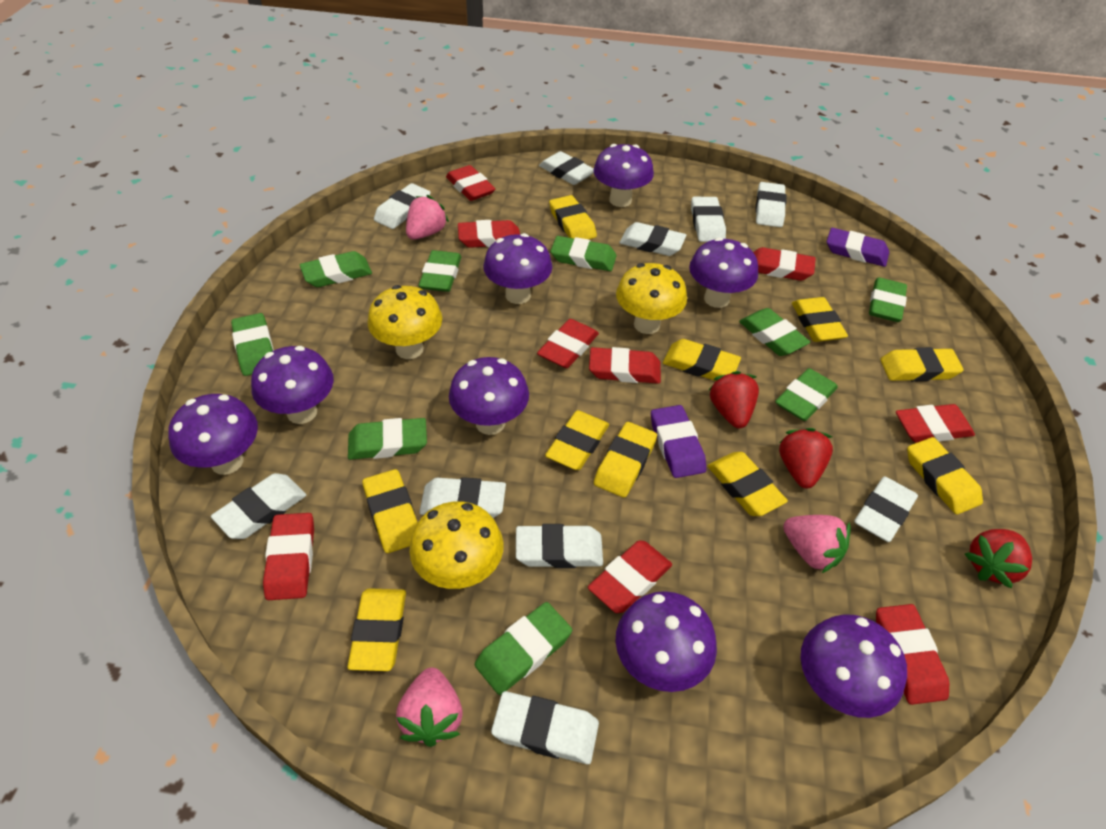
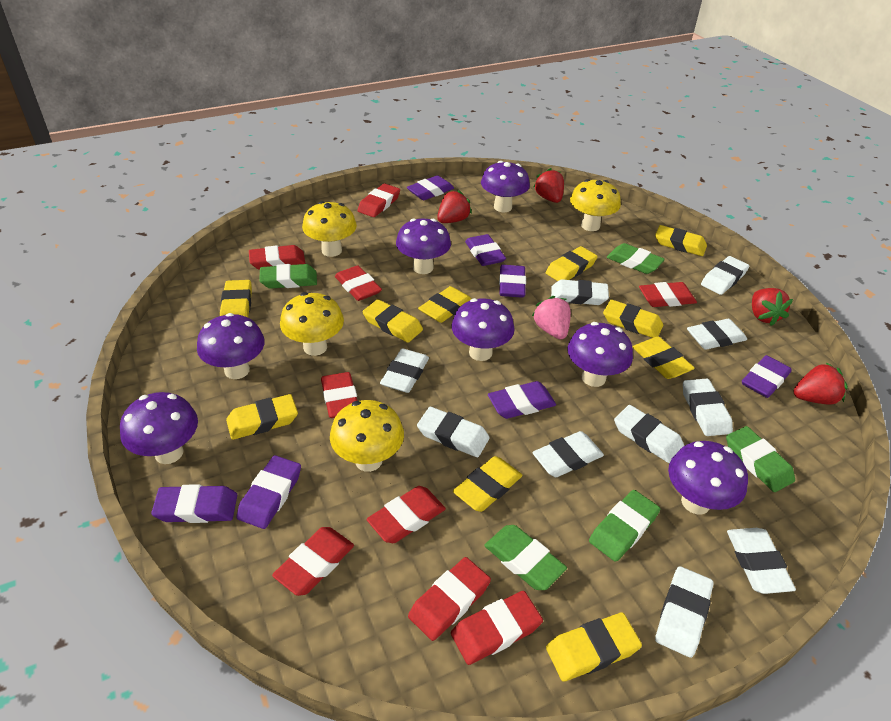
green eraser: [231,313,274,376] [300,251,372,287] [348,418,427,460] [419,250,461,292] [475,602,572,695] [551,236,617,271] [739,308,810,356] [775,368,838,421] [869,277,907,322] = 9 -> [259,264,317,289] [484,525,567,590] [589,490,660,562] [607,243,665,274] [726,426,795,492] = 5
pink strawberry: [396,667,463,747] [406,195,449,240] [783,515,851,573] = 3 -> [532,296,571,339] = 1
purple eraser: [651,405,706,478] [827,228,889,267] = 2 -> [151,484,237,523] [237,455,301,529] [407,175,454,200] [465,234,506,266] [488,381,556,419] [499,265,526,298] [742,355,791,398] = 7
purple mushroom: [168,394,258,475] [251,346,334,424] [449,357,529,435] [483,233,552,304] [593,144,654,207] [616,591,717,692] [689,237,758,308] [801,614,907,718] = 8 -> [120,392,198,464] [197,313,265,379] [396,218,451,274] [452,298,515,361] [481,161,530,212] [567,322,633,387] [668,441,748,514] = 7
red strawberry: [709,371,759,428] [779,428,833,489] [965,529,1032,588] = 3 -> [437,190,472,223] [533,168,564,203] [752,288,793,326] [794,362,848,405] = 4
yellow mushroom: [368,285,442,359] [409,501,503,589] [616,263,687,334] = 3 -> [280,292,344,356] [302,201,357,257] [330,400,404,472] [570,179,621,231] = 4

